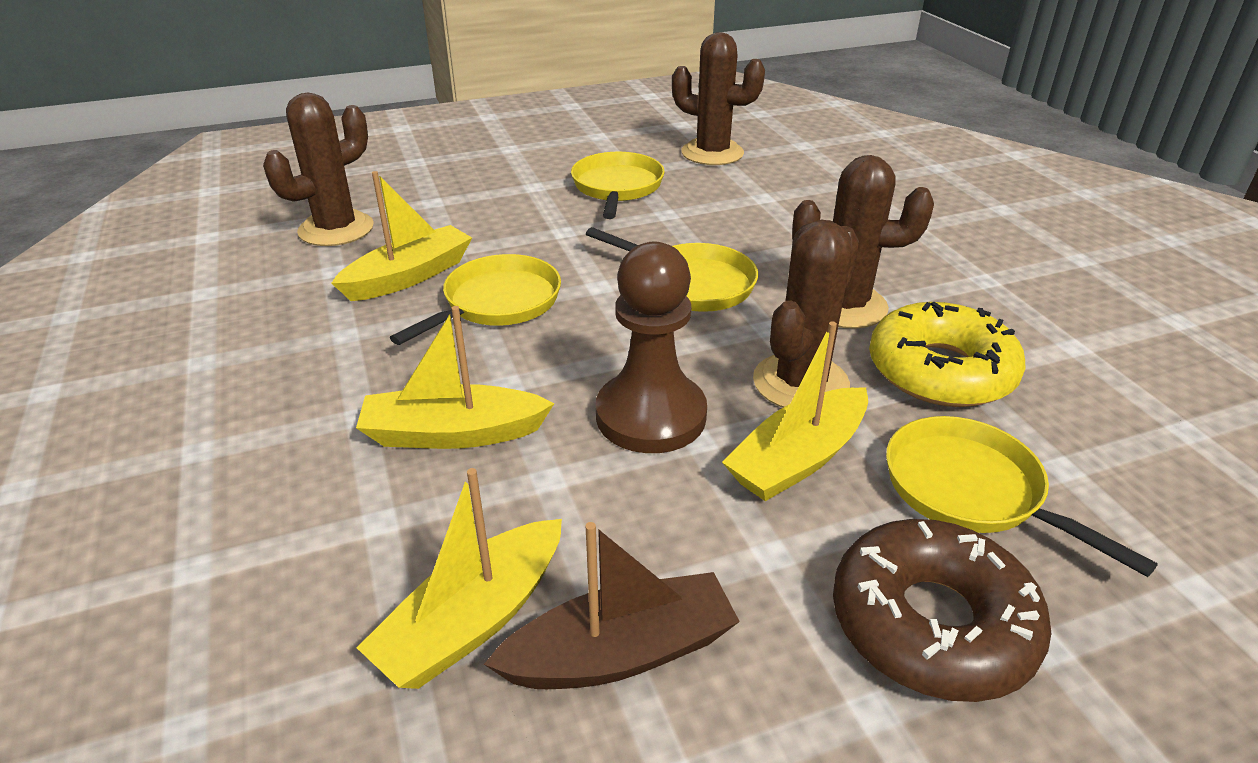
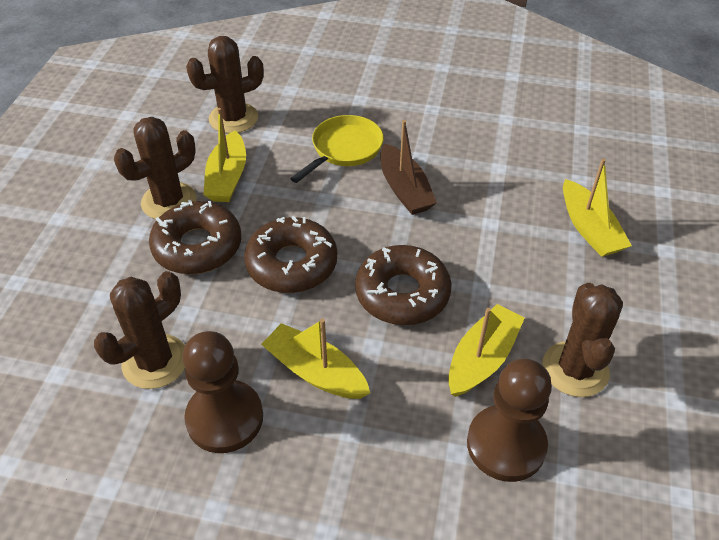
brown donut: [833,519,1052,702] = 1 -> [149,200,241,274] [244,216,337,293] [355,245,452,325] = 3
brown pawn: [596,242,707,453] = 1 -> [182,331,263,453] [467,359,552,482] = 2
yellow donut: [869,302,1026,407] = 1 -> none = 0
yellow pan: [390,254,561,345] [571,152,665,219] [586,227,758,312] [886,416,1158,577] = 4 -> [290,115,384,183] = 1

